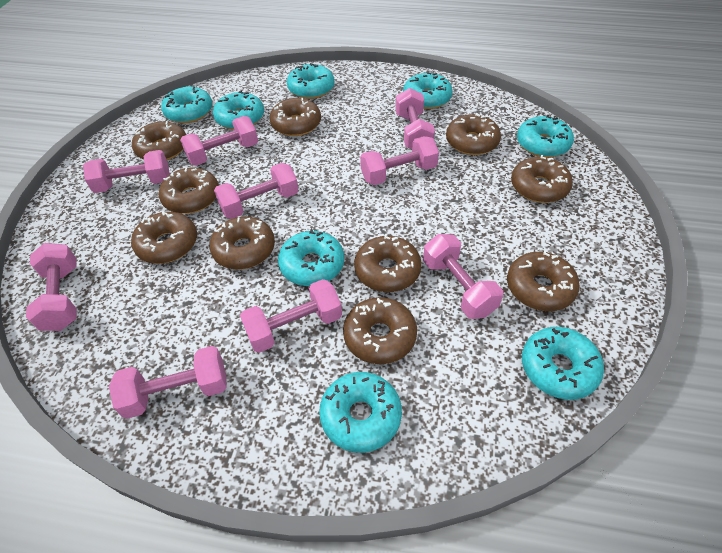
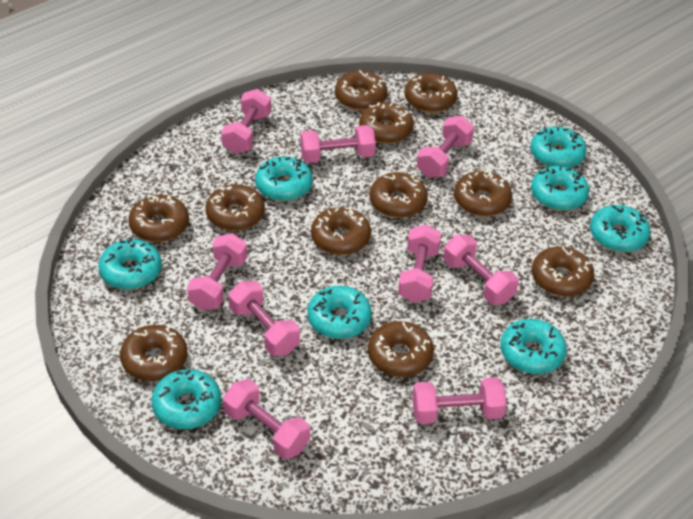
brown donut: [131,211,197,264] [132,121,186,160] [159,168,219,214] [209,217,275,270] [269,98,321,136] [343,297,417,364] [354,234,422,292] [446,113,501,155] [507,250,580,311] [511,155,573,203] = 10 -> [120,325,188,381] [128,195,189,242] [205,184,265,231] [311,207,371,255] [335,70,388,110] [359,102,414,144] [368,321,434,377] [370,172,428,218] [404,73,457,113] [454,171,512,217] [532,246,594,297] = 11

